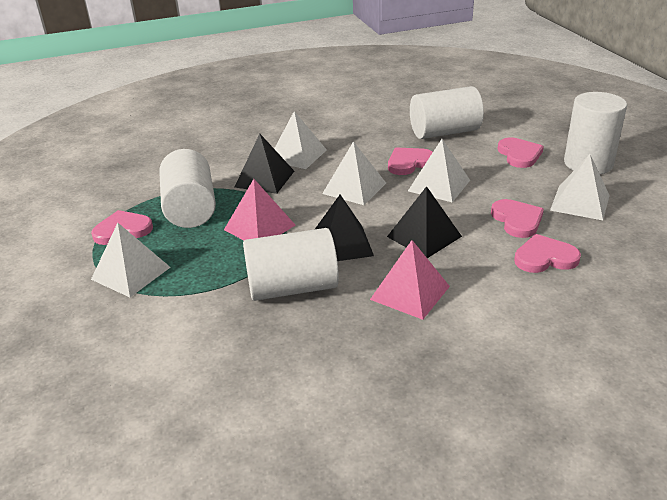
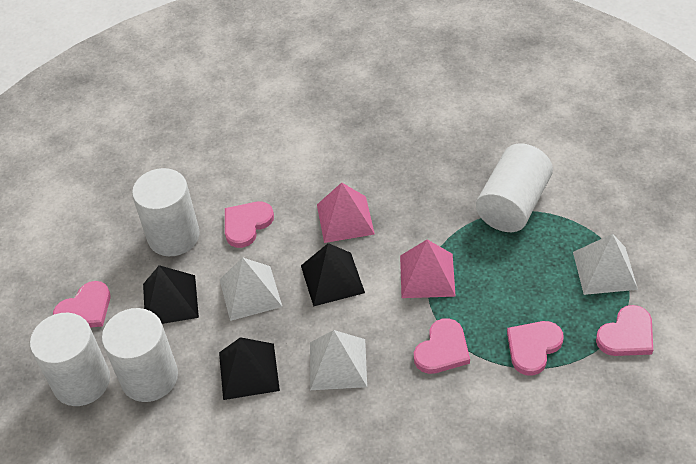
white pyramid: [91,223,170,297] [274,111,327,169] [322,141,386,205] [408,139,470,202] [550,154,610,220] = 5 -> [219,257,282,321] [310,330,367,390] [573,234,638,295] = 3

